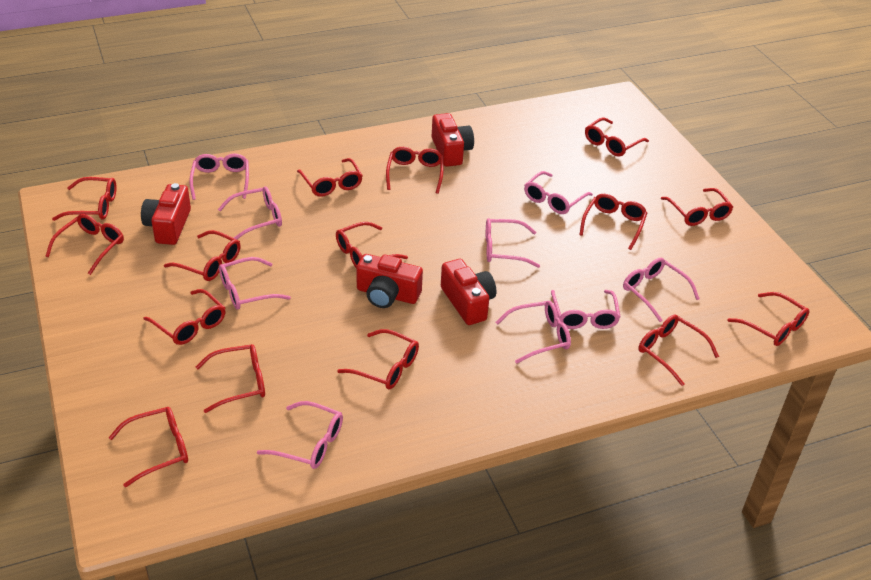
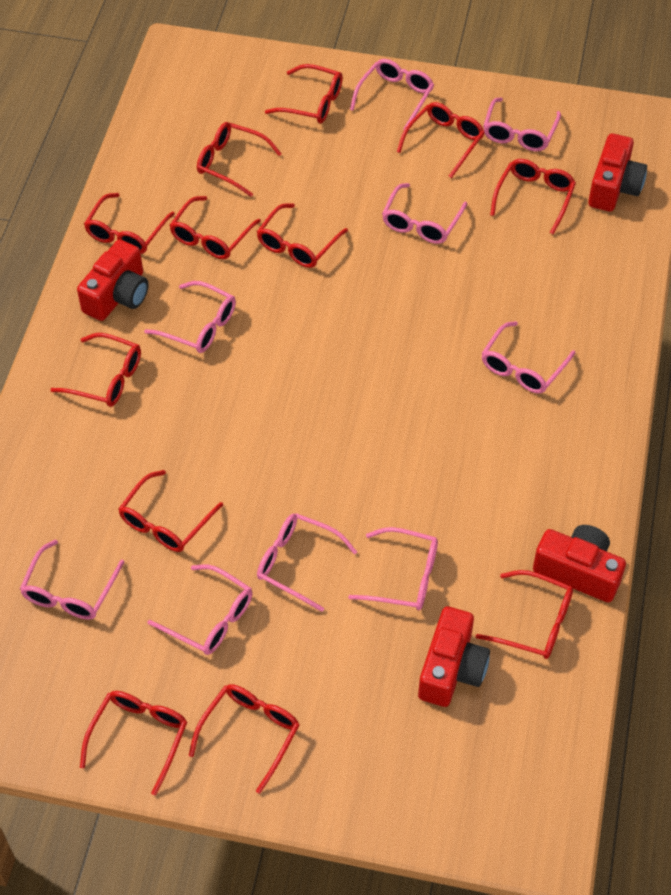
red glasses: [46,214,124,275] [52,177,117,221] [108,407,188,487] [144,289,225,345] [164,230,240,281] [196,344,265,413] [297,158,363,197] [336,222,408,268] [337,329,419,389] [386,147,444,194] [579,194,647,250] [585,117,649,156] [638,314,719,386] [661,188,733,226] [727,292,809,346] = 15 -> [50,333,141,407] [80,691,187,795] [84,193,175,254] [118,470,223,552] [169,196,261,259] [189,684,299,794] [197,122,282,197] [257,203,348,268] [265,64,343,124] [397,102,485,178] [476,570,573,659] [490,159,576,234] = 12

